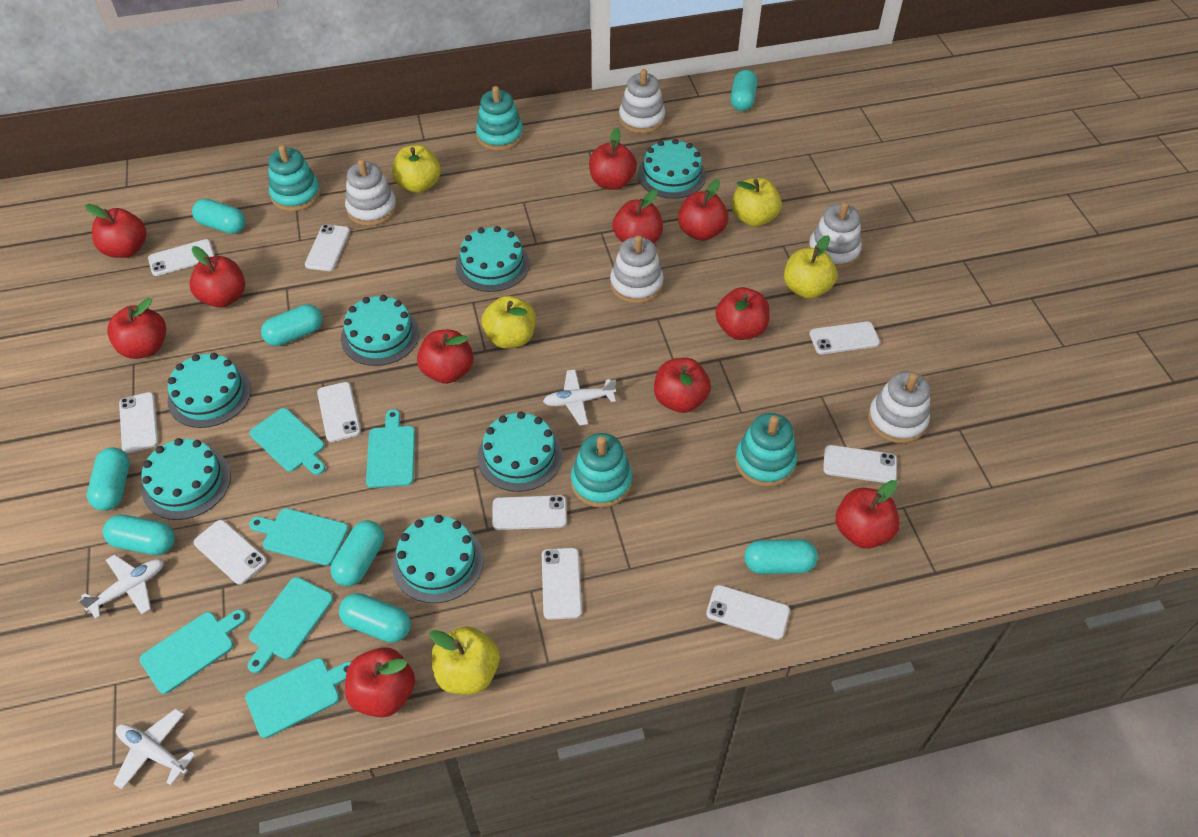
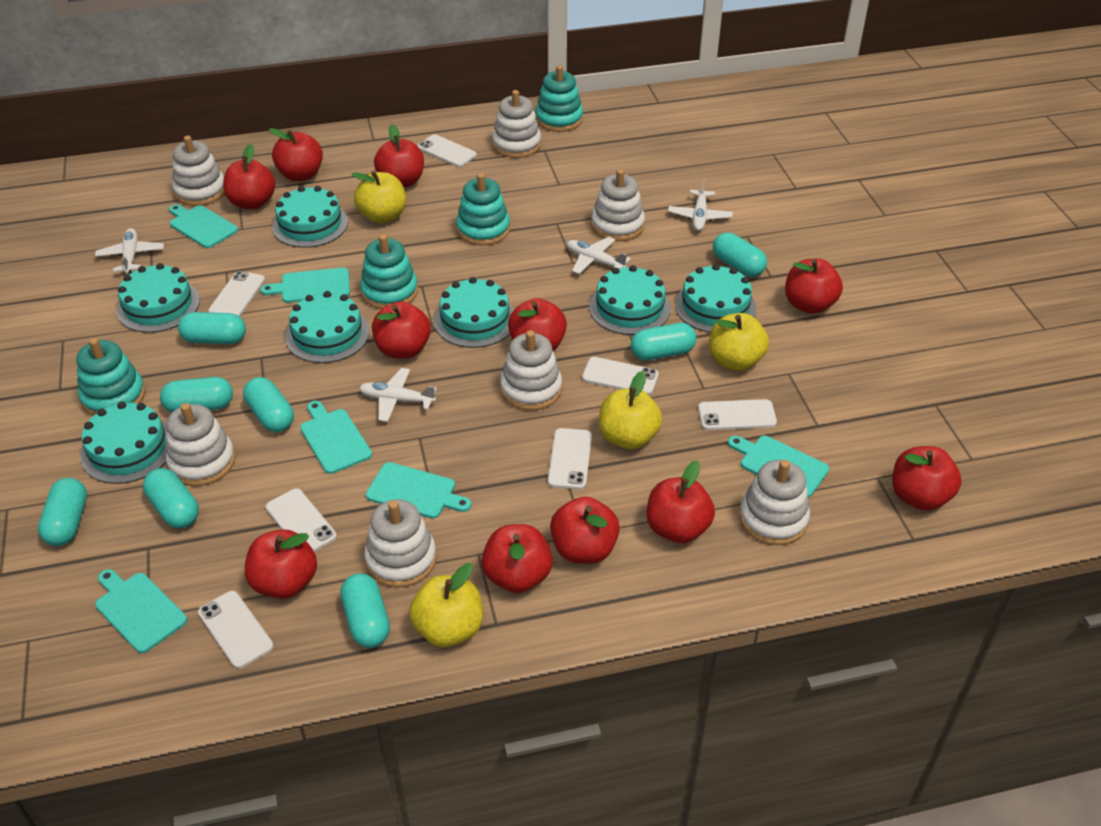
white phone: [119,392,159,453] [148,239,215,276] [194,520,267,585] [305,224,350,271] [317,382,361,442] [492,495,567,530] [542,548,582,620] [706,585,790,640] [809,321,880,354] [823,445,897,483] = 10 -> [198,591,274,669] [208,271,265,316] [266,489,337,552] [417,134,477,167] [548,428,592,489] [582,357,659,395] [698,399,777,430] = 7
white plane: [78,554,164,619] [113,709,196,789] [543,369,616,426] = 3 -> [95,228,164,273] [359,368,437,422] [567,237,631,274] [668,178,733,231] = 4
white stacking toy: [345,159,397,226] [610,235,664,304] [619,69,665,133] [808,202,862,269] [868,371,930,444] = 5 -> [166,403,235,486] [172,136,225,206] [364,499,437,588] [492,90,541,158] [500,330,562,411] [591,169,645,241] [739,460,810,545] = 7
yellow apple: [392,145,441,193] [429,626,500,695] [482,296,536,349] [731,178,782,227] [784,235,837,299] = 5 -> [351,171,406,223] [409,563,483,647] [599,371,662,449] [709,313,769,371] = 4

